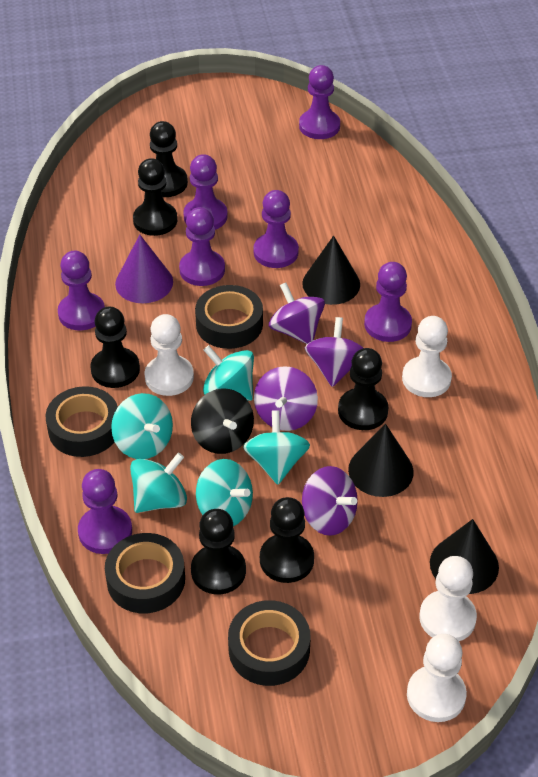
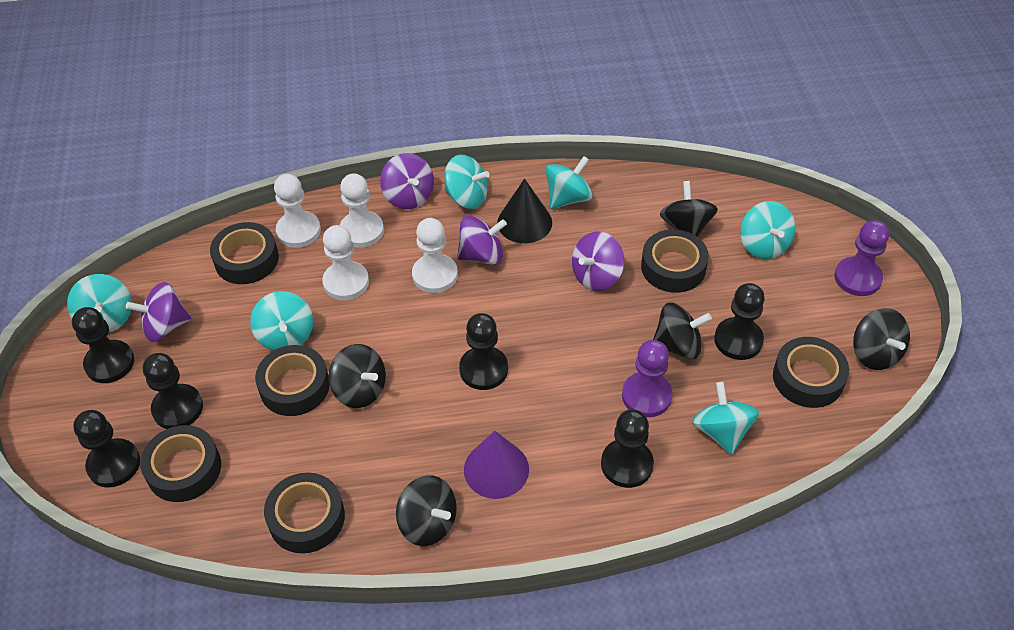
black cone: [302,236,360,305] [348,424,414,497] [430,519,499,594] = 3 -> [497,179,552,243] = 1
black spinning top: [191,389,254,454] = 1 -> [328,344,386,408] [396,475,457,546] [653,302,712,359] [660,181,718,237] [853,308,910,370] = 5
black tape: [46,386,118,457] [105,533,185,613] [195,285,263,349] [228,600,311,686] = 4 -> [140,425,221,502] [210,222,279,284] [255,345,330,416] [264,473,345,553] [641,229,709,293] [773,337,849,408] = 6
purple pawn: [58,251,105,330] [78,469,132,554] [179,207,225,286] [183,154,228,230] [253,190,299,268] [299,65,340,139] [364,262,412,342] = 7 -> [622,340,673,417] [834,220,889,296] = 2
turquoise spinning top: [111,393,173,459] [130,453,187,513] [196,459,253,526] [203,345,254,401] [243,410,310,485] = 5 -> [67,274,132,333] [250,291,313,351] [445,155,489,209] [546,156,593,209] [692,382,759,455] [741,201,795,259] = 6

